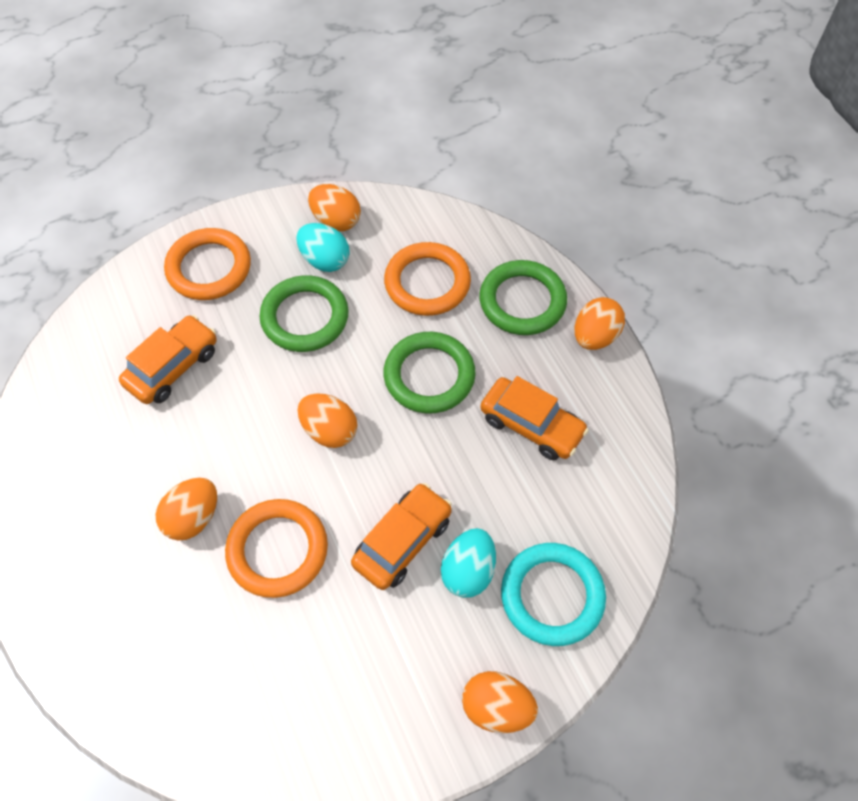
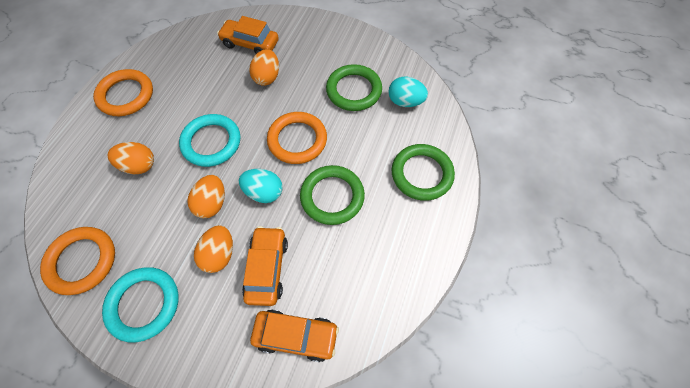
orange egg: [156,478,217,541] [297,394,357,448] [308,184,361,231] [462,671,538,733] [575,297,625,350] = 5 -> [107,142,154,174] [187,175,225,218] [194,225,233,273] [249,49,279,86] = 4
turquoise ring: [501,543,606,646] = 1 -> [102,267,179,343] [179,114,240,167] = 2

